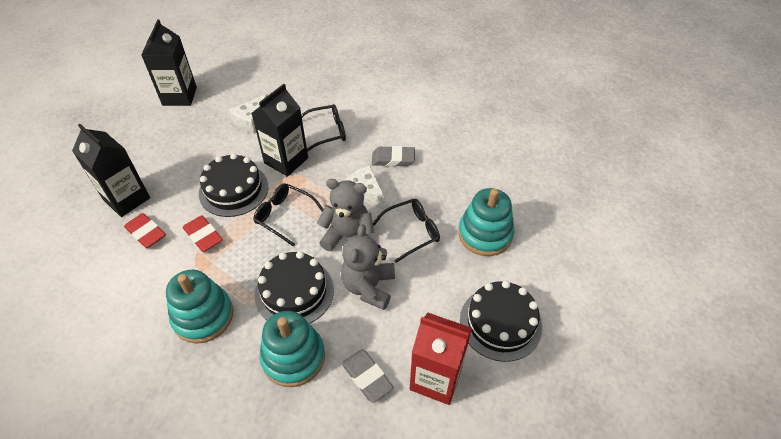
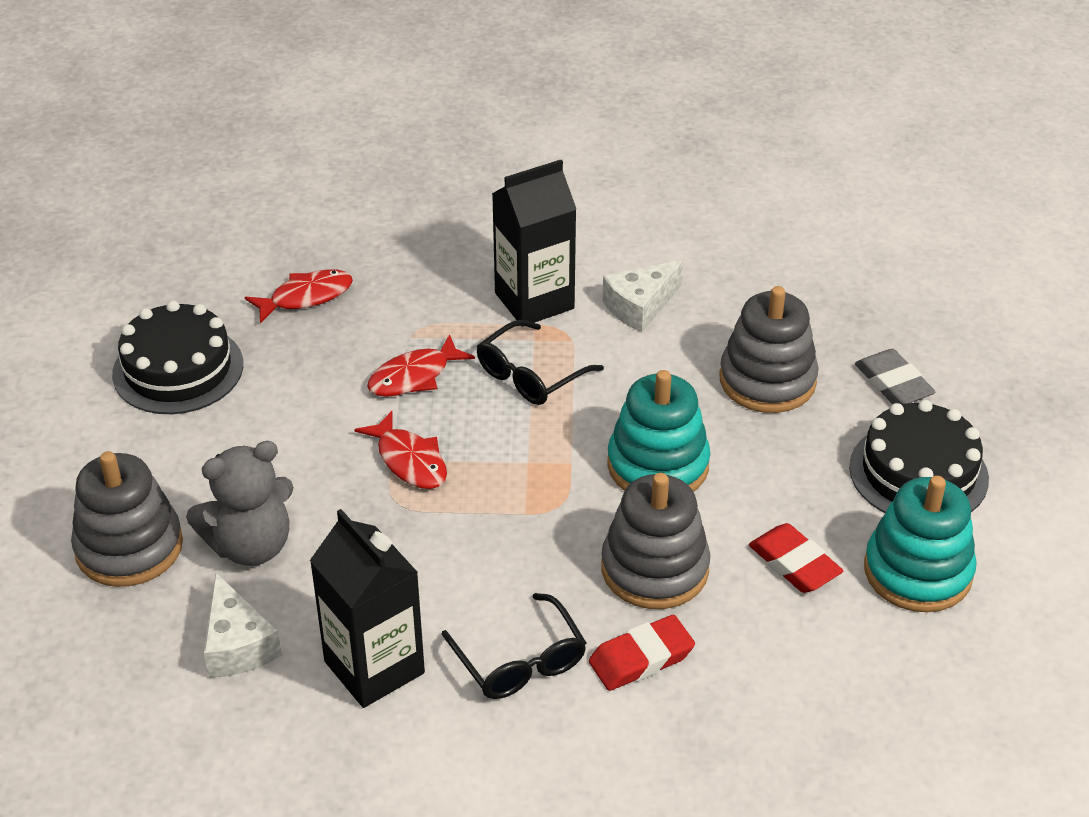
black cake: [199,153,268,217] [255,251,334,324] [460,280,542,362] = 3 -> [112,300,243,414] [849,400,989,513] = 2
black carton: [72,124,150,217] [141,19,197,106] [251,84,308,177] = 3 -> [310,509,425,708] [492,160,576,327] = 2
black glasses: [254,183,323,247] [301,104,346,152] [373,199,440,263] = 3 -> [442,593,586,699] [477,320,604,405] = 2
grey eraser: [342,349,394,403] [372,146,415,167] = 2 -> [855,349,935,404] = 1
grey stacking toy: none = 0 -> [71,451,183,587] [601,473,710,609] [720,286,819,413] = 3
grey teddy bear: [317,179,374,251] [341,224,395,310] = 2 -> [186,441,294,566] = 1
red carton: [409,313,472,405] = 1 -> none = 0
red fish: none = 0 -> [245,269,353,323] [354,411,447,489] [367,334,475,397] = 3
turquoise stacking toy: [166,270,234,343] [259,311,325,387] [458,188,514,256] = 3 -> [607,370,710,492] [864,476,977,612] = 2

